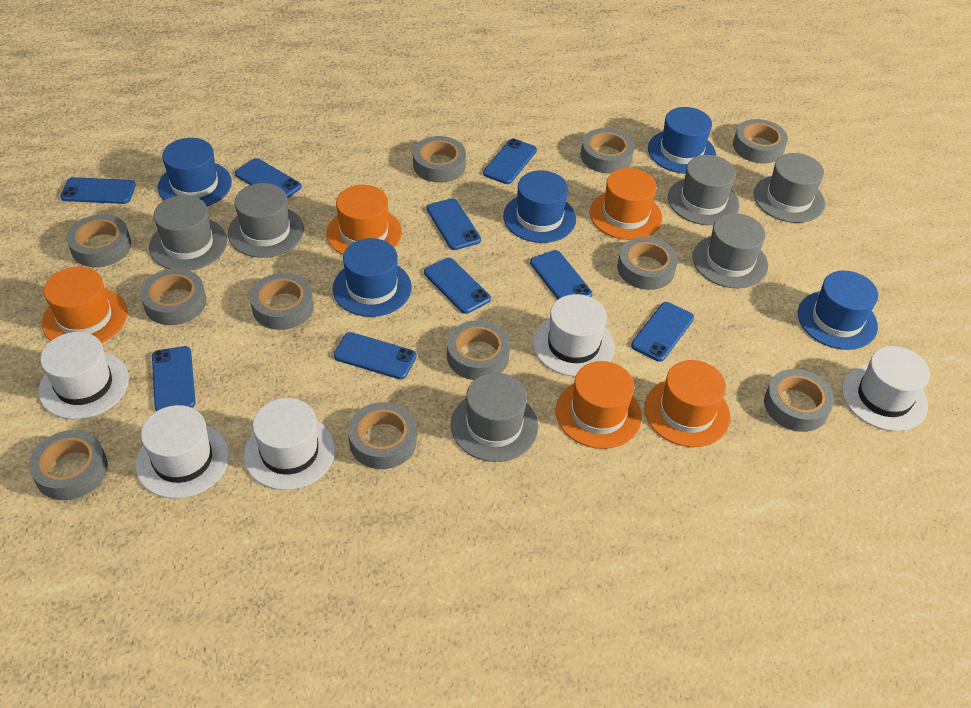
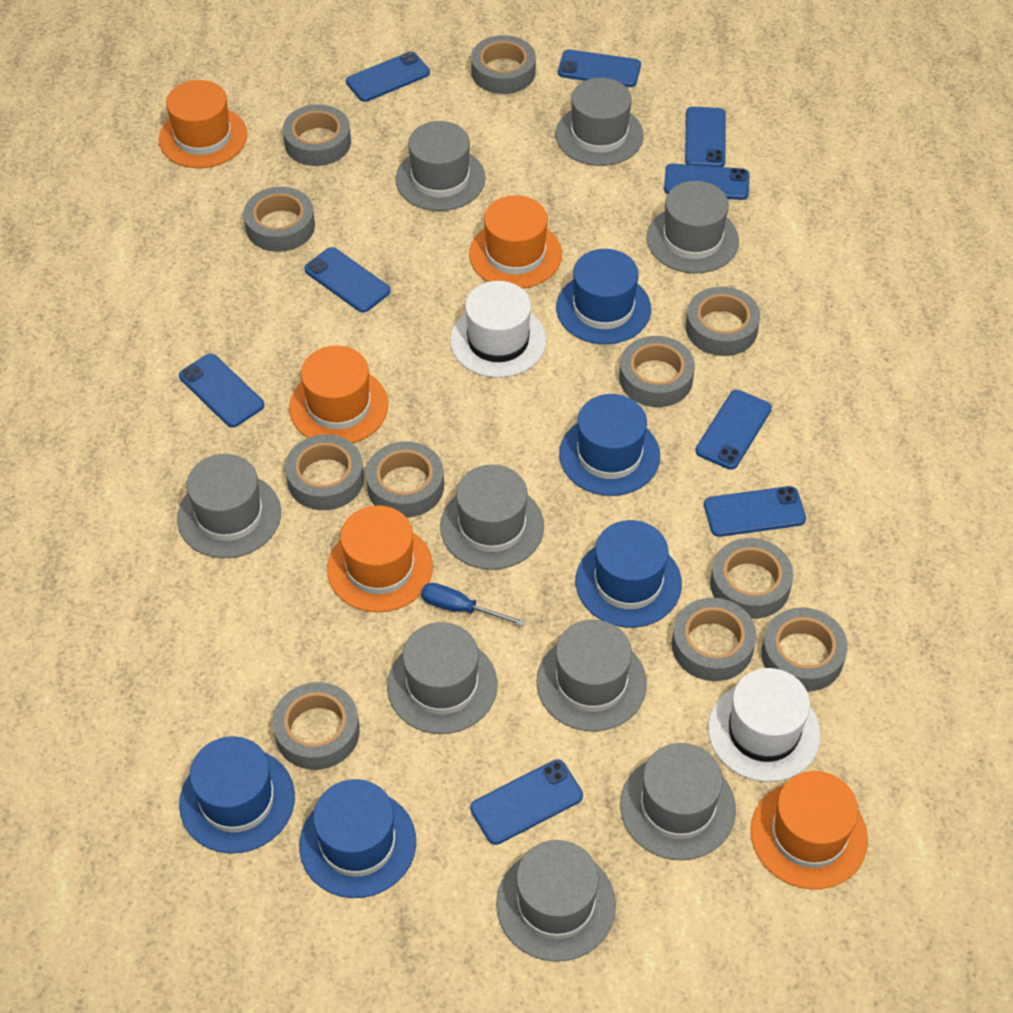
blue screwdriver: none = 0 -> [421,583,526,626] = 1
grey hat: [149,195,227,270] [228,183,304,258] [451,373,538,462] [668,155,739,225] [692,213,768,288] [754,153,825,223] = 6 -> [177,454,281,558] [387,622,498,734] [395,121,486,211] [440,465,544,570] [496,840,616,962] [536,620,647,731] [556,78,644,166] [620,743,736,860] [647,181,739,274] = 9
white hat: [39,332,129,419] [136,405,229,499] [244,398,335,490] [533,294,615,376] [842,346,930,431] = 5 -> [450,281,547,378] [708,668,821,782] = 2

